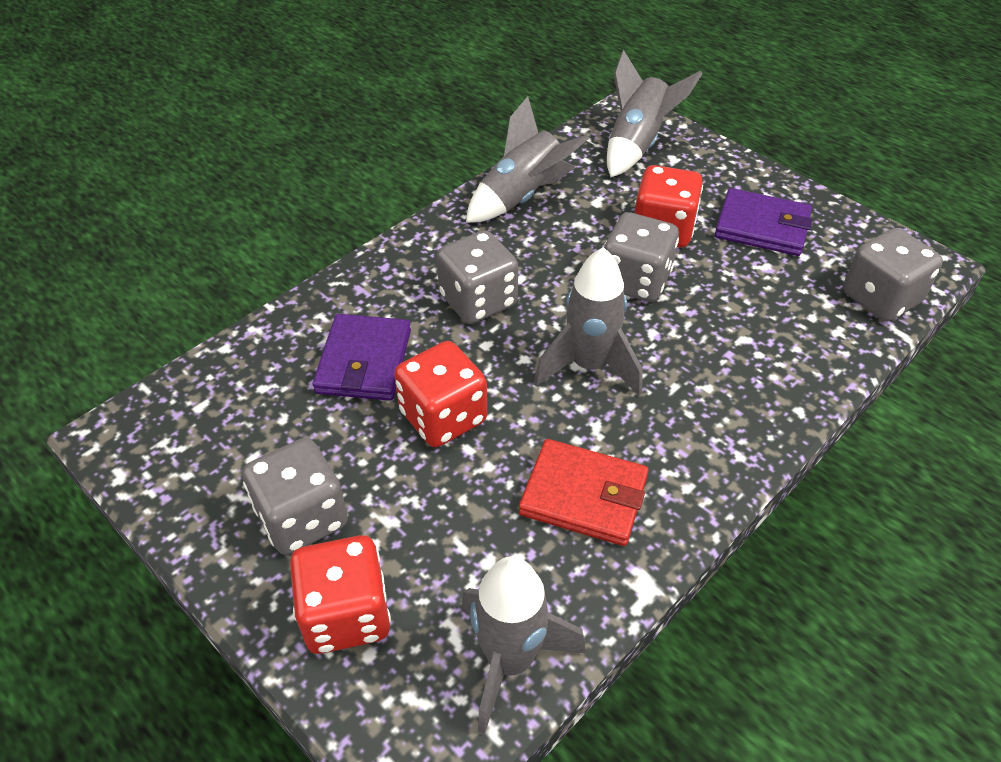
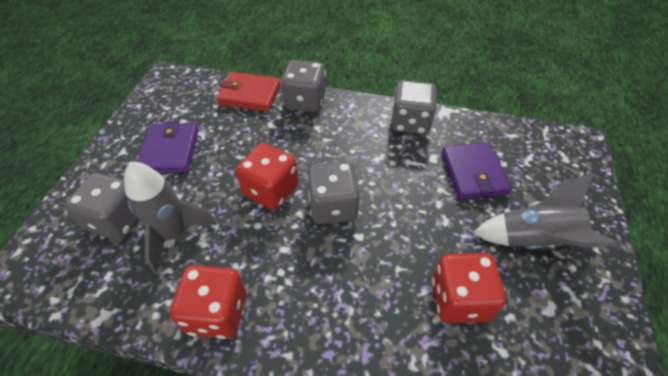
grey rocket: [461,556,586,735] [466,96,589,223] [534,247,642,396] [607,50,703,178] = 4 -> [124,162,217,273] [473,173,619,249] = 2

